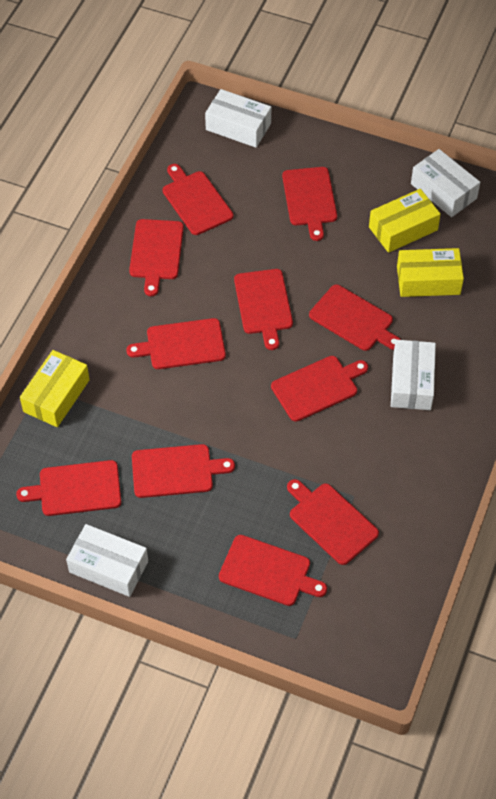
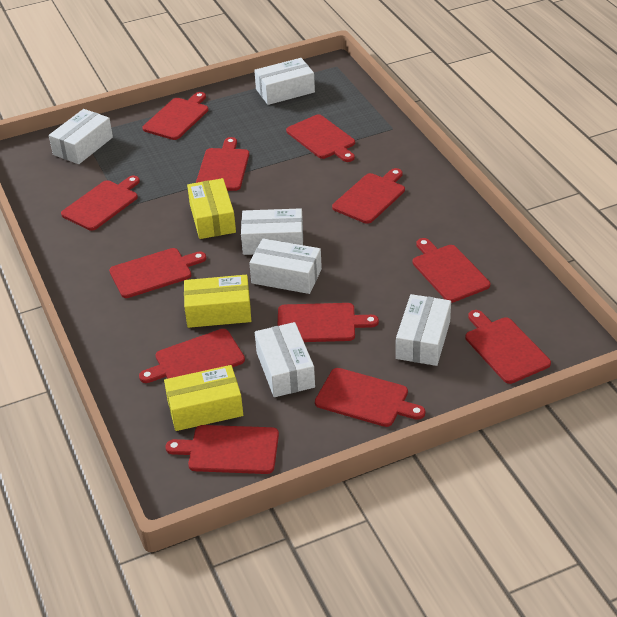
red cutting board: [16,460,121,516] [126,318,226,369] [129,219,184,296] [132,444,235,498] [163,164,233,235] [219,535,327,606] [234,269,293,350] [271,356,368,422] [282,167,337,241] [287,479,379,565] [309,285,401,351] = 11 -> [61,176,140,231] [109,248,206,298] [139,329,245,383] [142,92,209,140] [166,425,279,474] [196,137,249,191] [277,303,379,342] [286,115,355,162] [315,368,425,427] [332,168,405,224] [413,238,490,303] [465,310,551,384] = 12
white box: [66,524,148,597] [205,89,271,148] [391,340,436,410] [411,149,480,217] = 4 -> [49,109,113,164] [241,208,303,255] [249,239,322,294] [254,58,315,105] [255,322,315,397] [396,294,451,366] = 6

